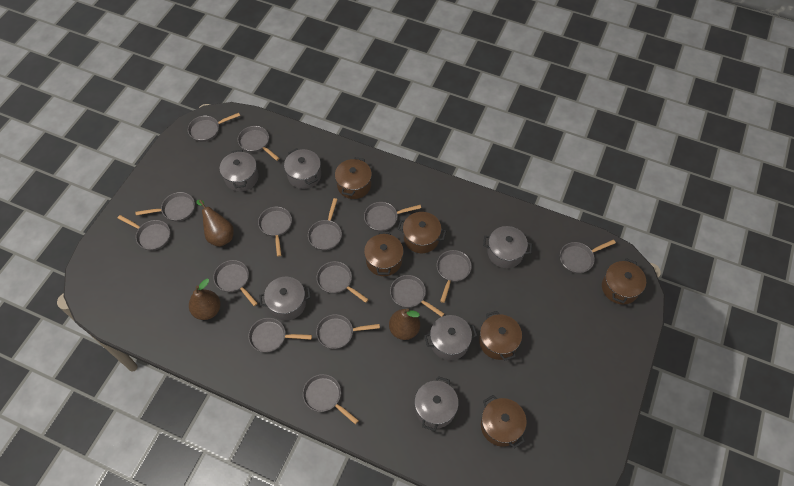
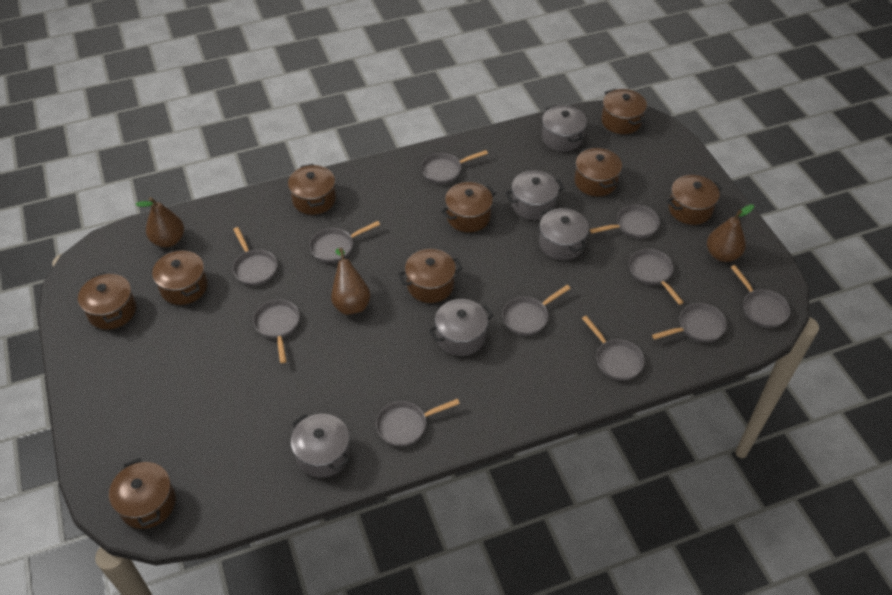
brown pot: [335,157,372,199] [364,231,404,276] [398,212,446,253] [479,311,522,361] [481,395,527,449] [602,258,646,304] = 6 -> [78,272,136,329] [109,458,176,529] [152,250,208,305] [288,164,336,215] [398,249,463,303] [441,182,496,232] [574,147,622,196] [601,89,647,134] [667,175,722,225] = 9
grey pan: [118,215,170,250] [135,192,195,221] [188,113,240,142] [213,260,258,306] [238,126,280,161] [248,318,312,352] [258,207,292,256] [303,374,359,424] [308,198,342,250] [316,314,380,349] [317,261,369,303] [364,202,421,231] [390,275,445,317] [437,250,471,303] [560,240,616,274] = 15 -> [233,227,277,286] [253,299,300,363] [309,221,380,263] [376,399,460,447] [421,150,488,184] [502,285,571,336] [582,316,645,381] [590,205,660,239] [629,249,684,305] [652,303,727,343] [731,265,790,328] = 11
grey pot: [220,150,259,191] [259,277,311,321] [284,148,321,189] [414,376,459,431] [424,315,477,360] [483,226,532,268] = 6 -> [291,414,350,478] [429,299,494,356] [505,171,565,220] [539,207,589,260] [542,105,587,152] = 5

